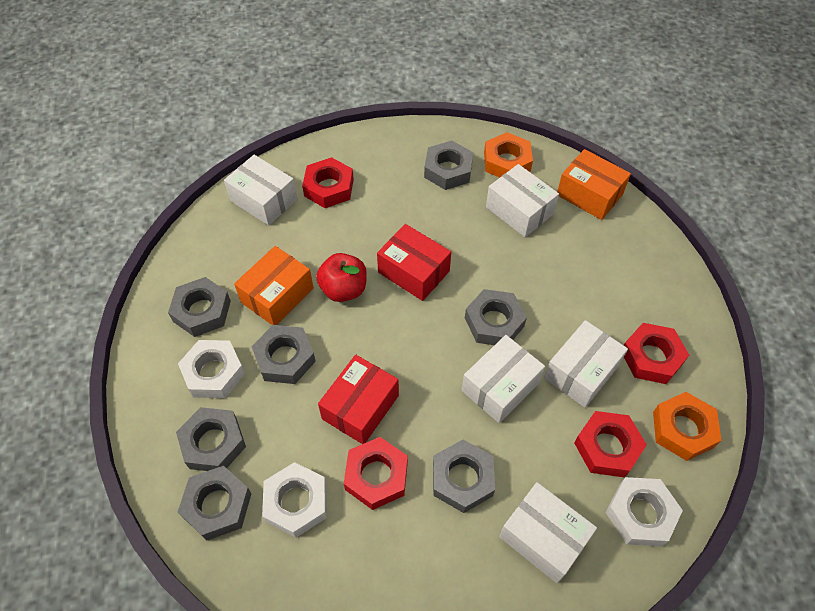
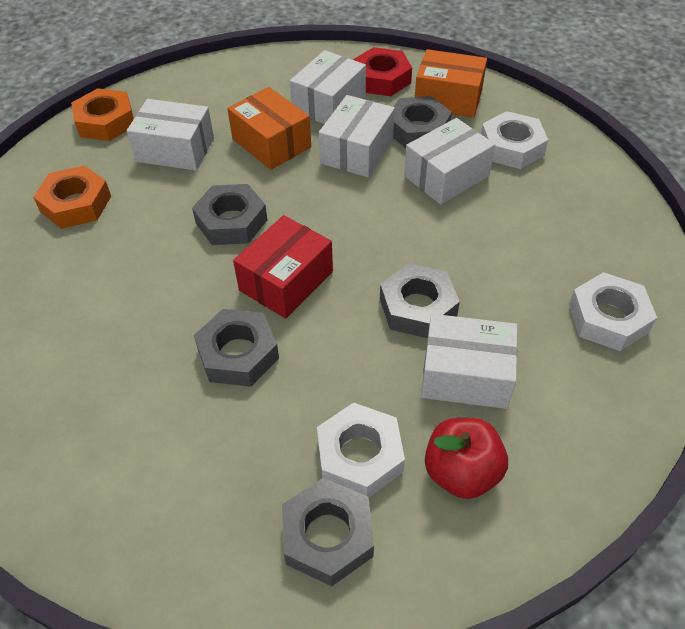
grey nut: [168,277,231,337] [176,407,246,471] [178,466,251,540] [252,325,316,384] [424,141,473,190] [433,440,495,513] [465,289,527,345] = 7 -> [192,184,267,245] [194,309,279,387] [282,478,374,586] [380,263,460,338] [393,96,452,148] = 5
red box: [318,355,399,444] [377,224,451,301] = 2 -> [233,215,333,318] = 1
red nut: [302,157,354,208] [344,437,408,510] [574,411,647,478] [624,323,689,384] = 4 -> [353,47,412,96] = 1

